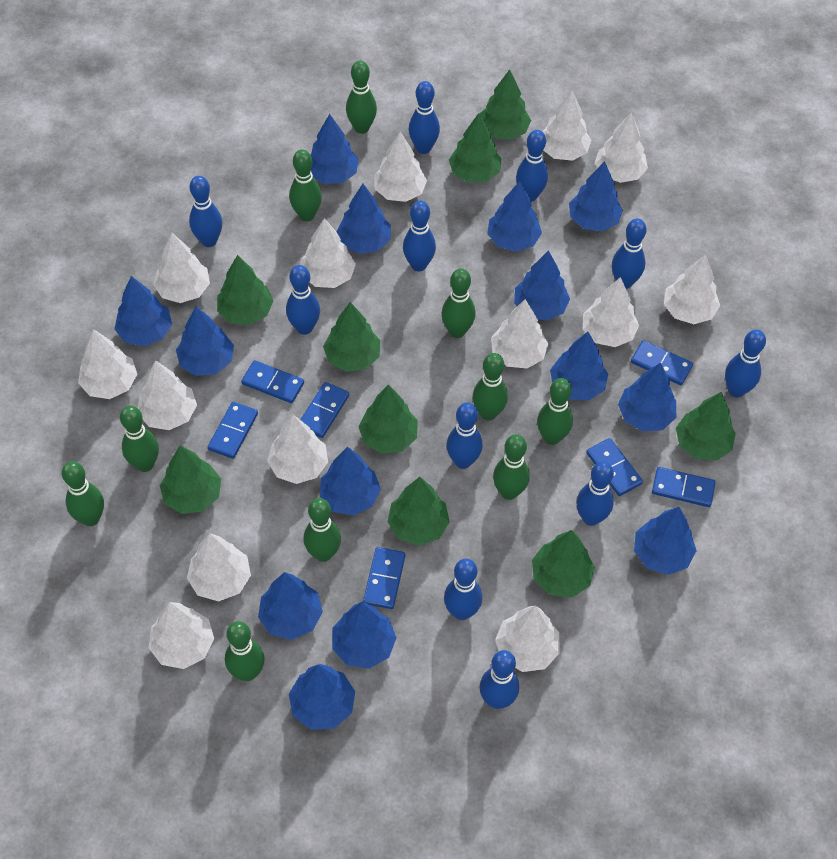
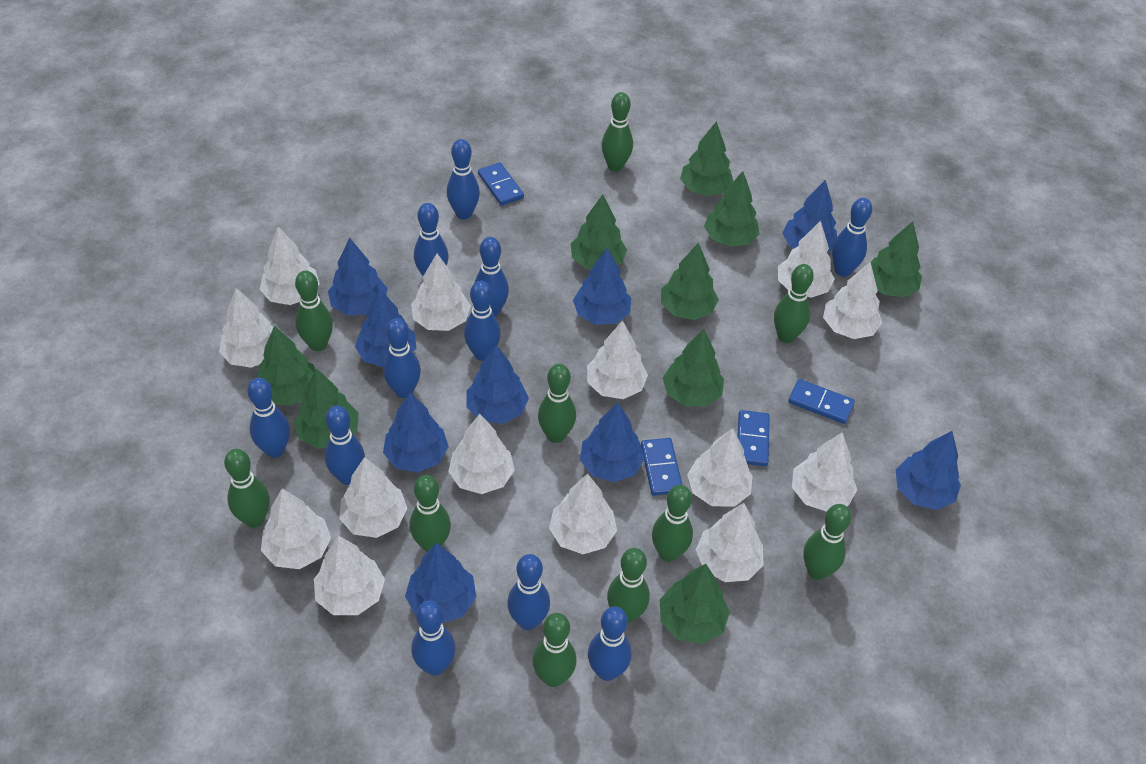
blue domino: [208,402,258,459] [241,360,304,403] [300,382,349,438] [363,547,405,609] [586,438,643,496] [631,340,693,385] [652,467,716,507] = 7 -> [478,162,524,206] [641,438,682,496] [737,410,770,466] [788,379,855,424] = 4
blue tree: [114,276,172,346] [176,306,234,376] [258,572,323,640] [289,664,355,730] [310,114,359,184] [320,447,381,516] [332,602,397,669] [337,184,391,254] [487,181,542,252] [514,250,570,321] [550,332,608,401] [569,161,623,231] [618,363,676,431] [634,507,697,575] = 14 -> [328,238,388,315] [355,288,417,367] [383,392,449,472] [405,543,476,623] [466,345,529,424] [573,247,631,325] [580,402,645,482] [782,180,837,253] [896,431,961,510] = 9

